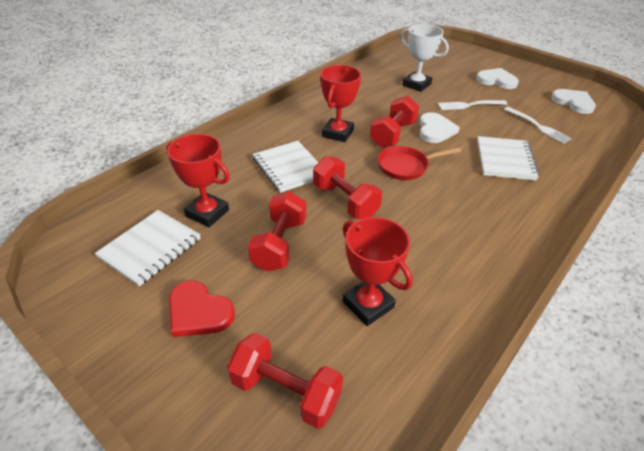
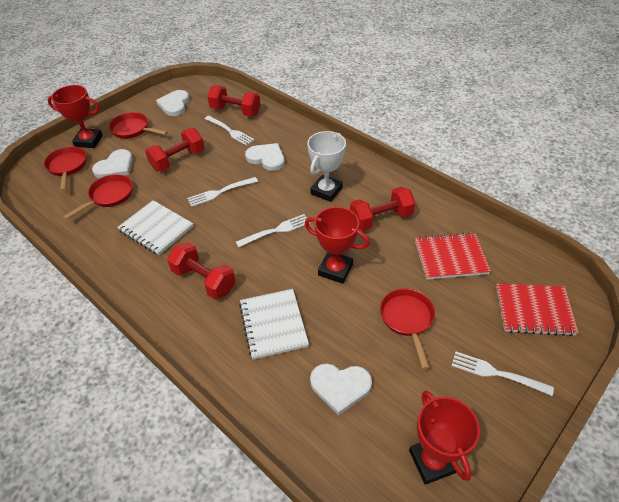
red heart: [169,281,235,337] = 1 -> none = 0
red notebook: none = 0 -> [415,232,491,279] [496,283,578,336] = 2
red pan: [378,146,461,180] = 1 -> [44,146,87,191] [63,174,133,220] [109,112,168,139] [380,288,435,369] = 4
white fork: [438,100,507,110] [504,107,572,144] = 2 -> [187,177,258,207] [205,116,255,146] [236,214,310,247] [452,351,554,396] = 4
white heart: [420,112,460,143] [476,68,519,89] [551,89,596,114] = 3 -> [92,149,133,178] [156,90,189,116] [245,143,285,171] [310,364,372,415] = 4
white notebook: [95,210,200,286] [253,141,319,193] [477,136,539,180] = 3 -> [117,200,194,255] [239,289,309,360] = 2

